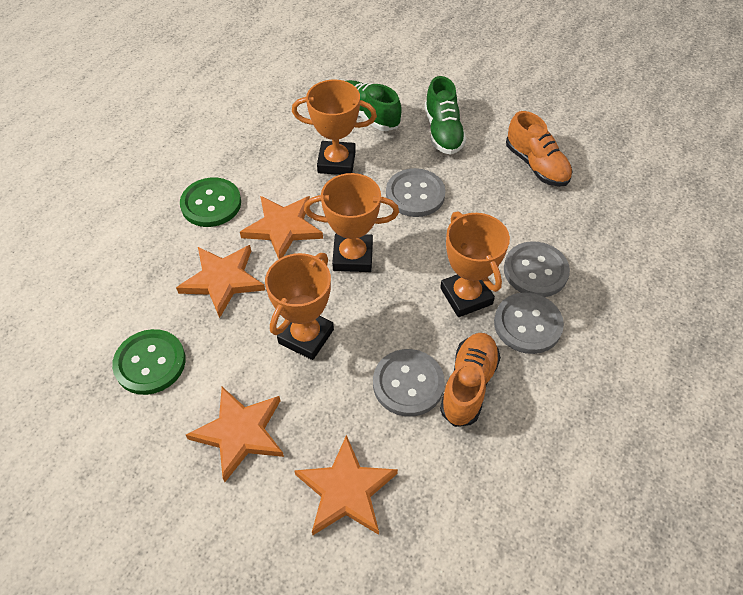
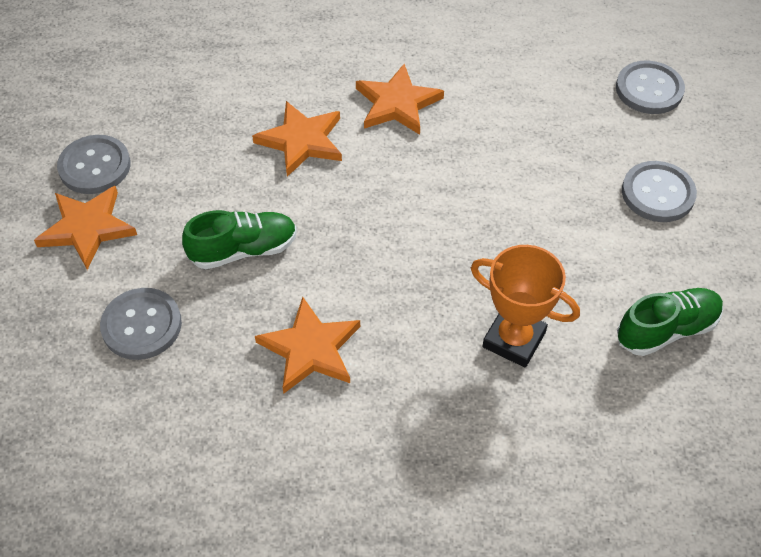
green button: [112,329,186,395] [180,178,241,227] = 2 -> none = 0
orange shoe: [440,333,501,427] [506,111,573,187] = 2 -> none = 0
orange trophy: [265,253,334,360] [292,80,377,175] [304,173,399,272] [440,212,510,317] = 4 -> [471,245,580,368] = 1

